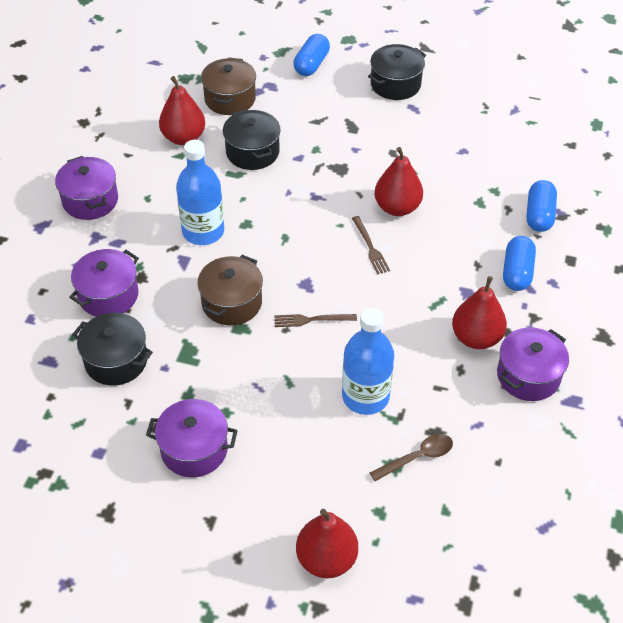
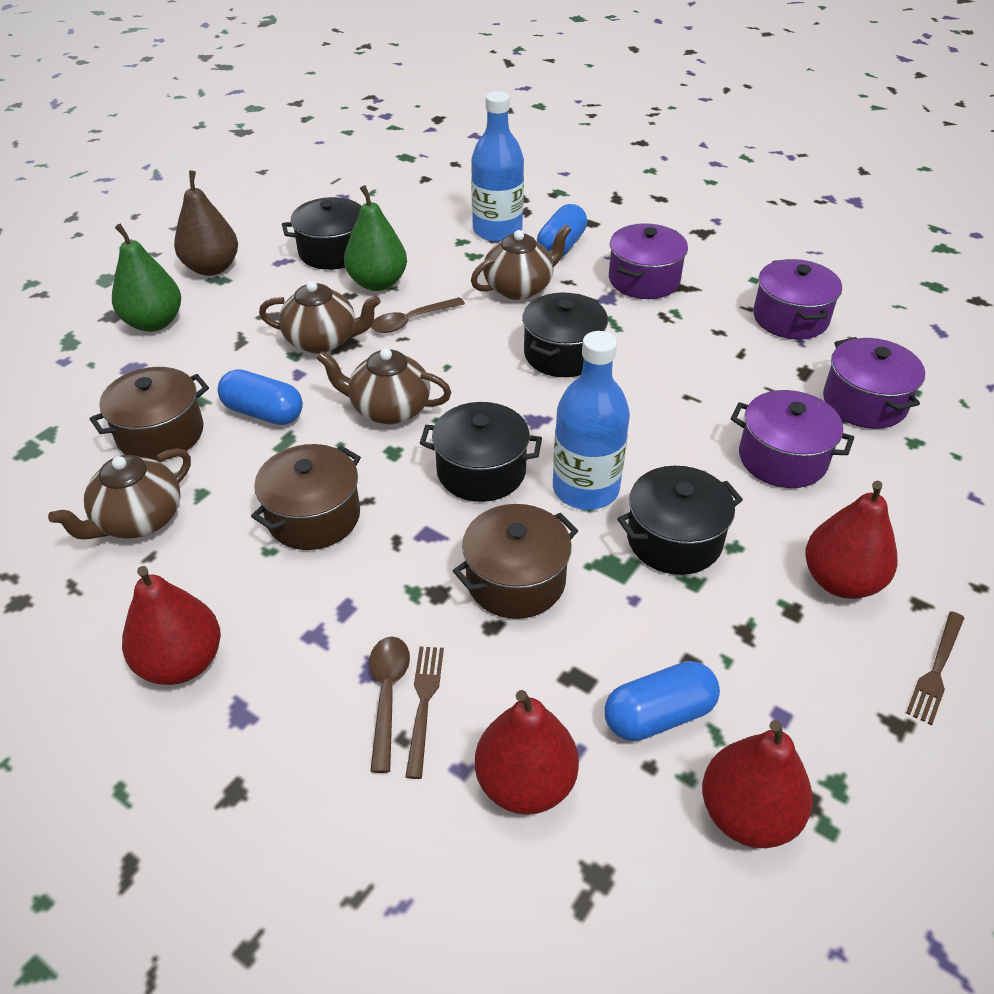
black pot: [72,313,153,386] [223,109,281,170] [368,44,426,100] = 3 -> [282,197,362,270] [420,402,542,502] [522,293,608,377] [617,466,743,575] = 4
brown pear: none = 0 -> [174,170,238,276] = 1
brown pot: [197,255,263,326] [201,58,256,115] = 2 -> [90,367,209,461] [251,444,361,550] [453,504,578,619] = 3
brown spoon: [370,434,453,481] = 1 -> [369,636,410,773] [371,297,465,333] = 2
brown teapot: none = 0 -> [48,448,191,540] [259,281,381,354] [317,348,451,425] [471,224,572,300] = 4
green pear: none = 0 -> [112,224,181,332] [344,185,407,291] = 2

